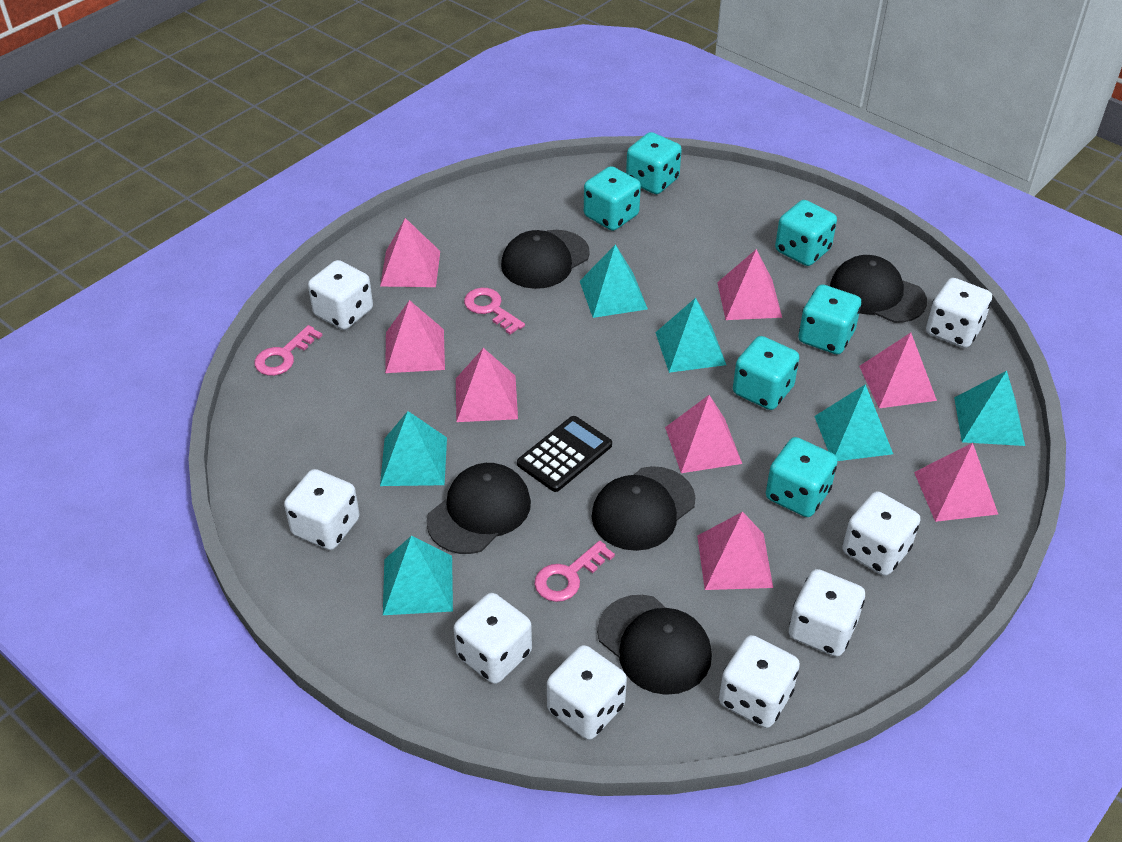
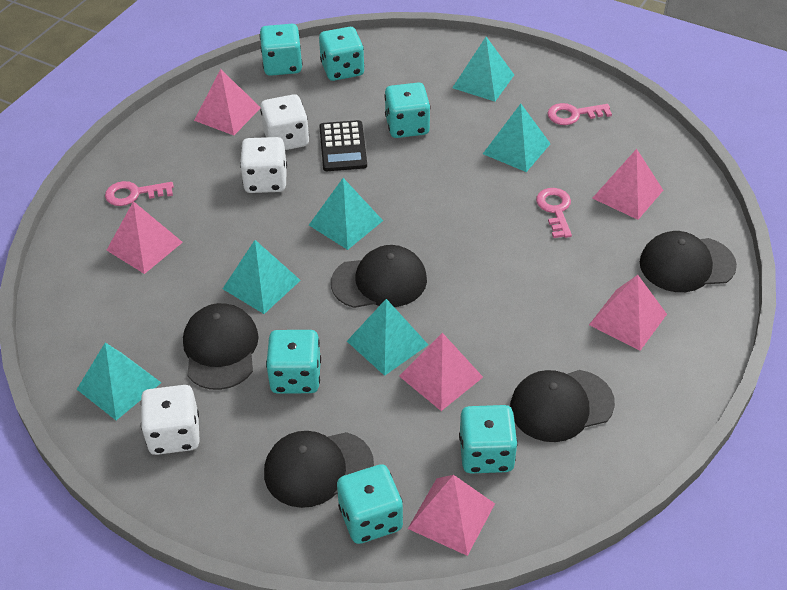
pink pyramid: [380,218,440,287] [385,300,445,373] [456,348,518,422] [665,395,742,473] [697,512,773,590] [717,249,782,320] [859,333,937,408] [914,443,998,522] = 8 -> [106,201,183,274] [194,69,260,135] [399,333,483,411] [408,475,495,556] [589,275,667,351] [592,149,663,220] = 6
white dice: [284,469,360,550] [308,260,373,330] [454,593,532,684] [547,645,627,740] [719,635,800,728] [789,569,865,657] [842,491,920,576] [926,278,992,348] = 8 -> [141,385,200,455] [240,137,287,193] [260,94,309,150] = 3

